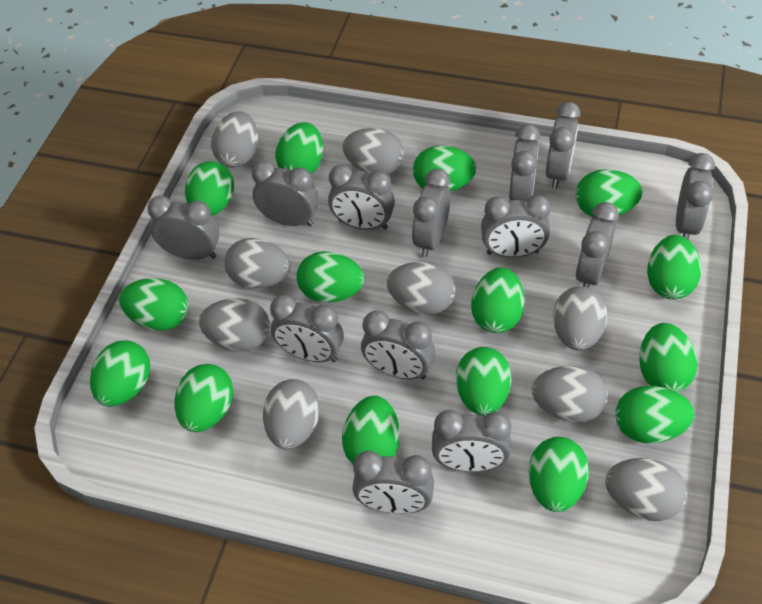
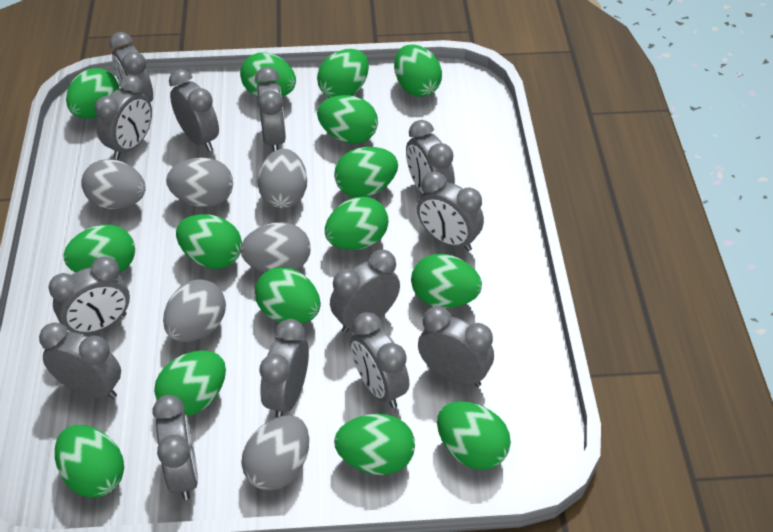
grey egg: [199,298,270,351] [211,111,258,167] [224,238,290,289] [263,379,320,449] [343,128,404,174] [387,262,455,315] [532,366,608,423] [553,286,608,351] [605,458,687,521] = 9 -> [81,159,146,209] [163,279,226,342] [166,157,233,207] [240,222,311,272] [241,415,309,491] [258,149,307,209] = 6

